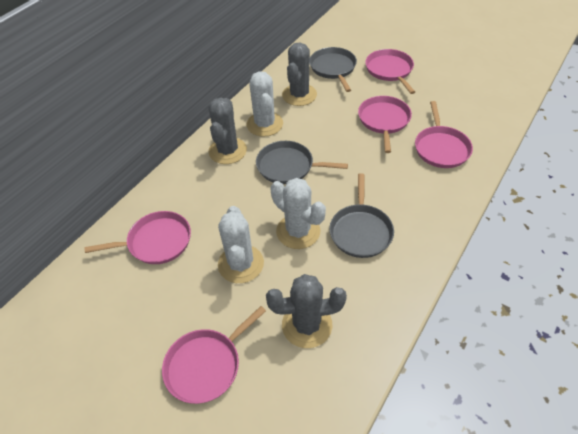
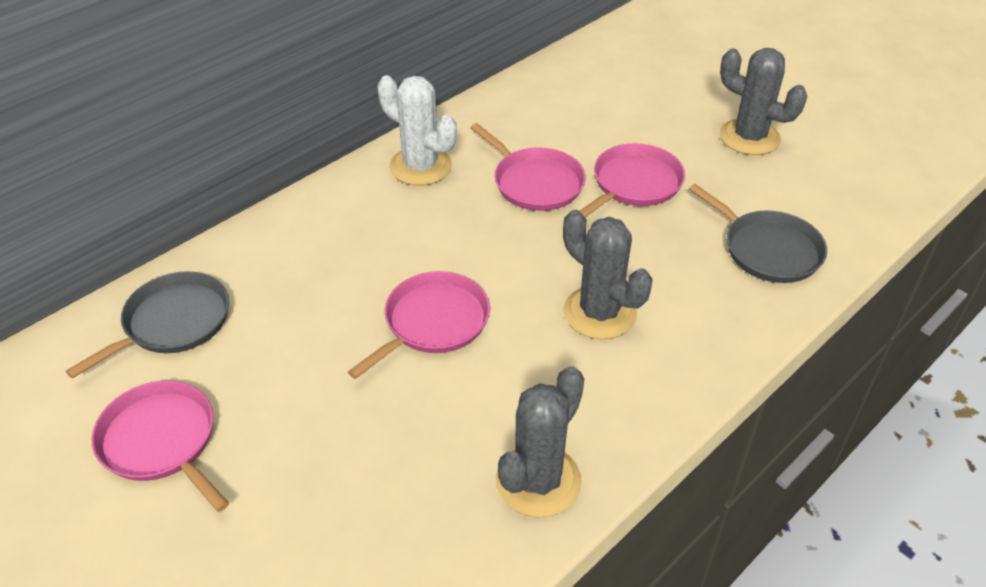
grey pan: [256,141,348,184] [310,47,357,92] [329,173,394,258] = 3 -> [66,271,229,378] [689,184,827,283] = 2
pink pan: [85,211,191,264] [162,306,266,404] [358,96,412,153] [365,49,415,94] [415,101,473,168] = 5 -> [91,381,229,512] [348,271,490,379] [471,123,586,211] [580,143,685,217] = 4
white cactus: [218,206,264,283] [246,71,283,137] [270,178,326,249] = 3 -> [377,75,457,186] = 1

